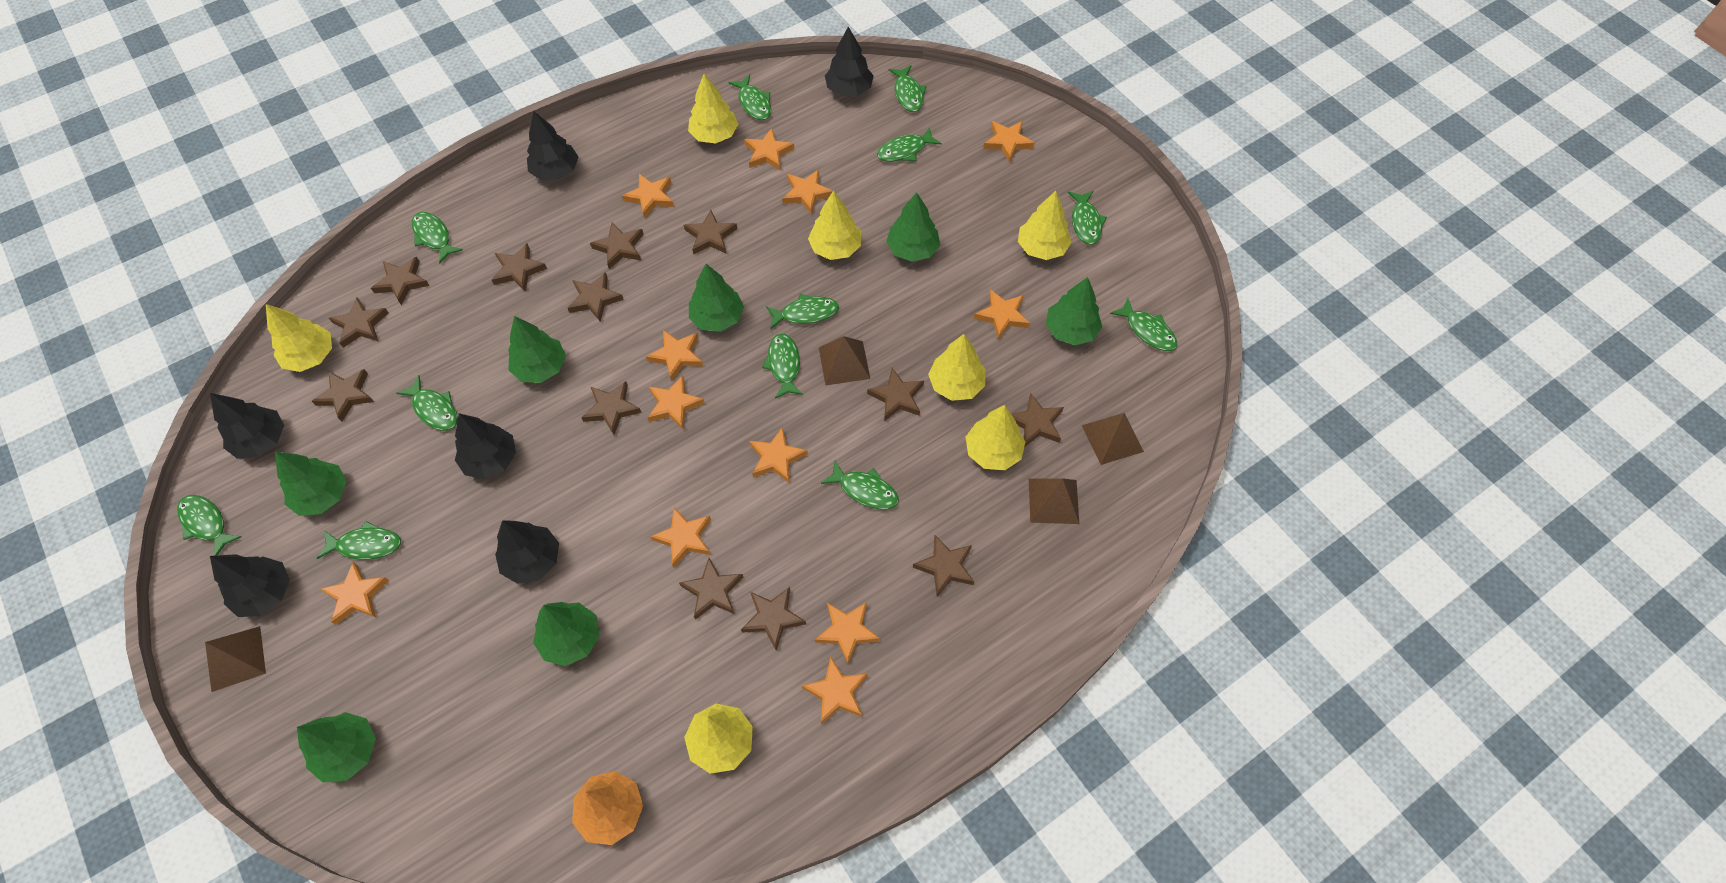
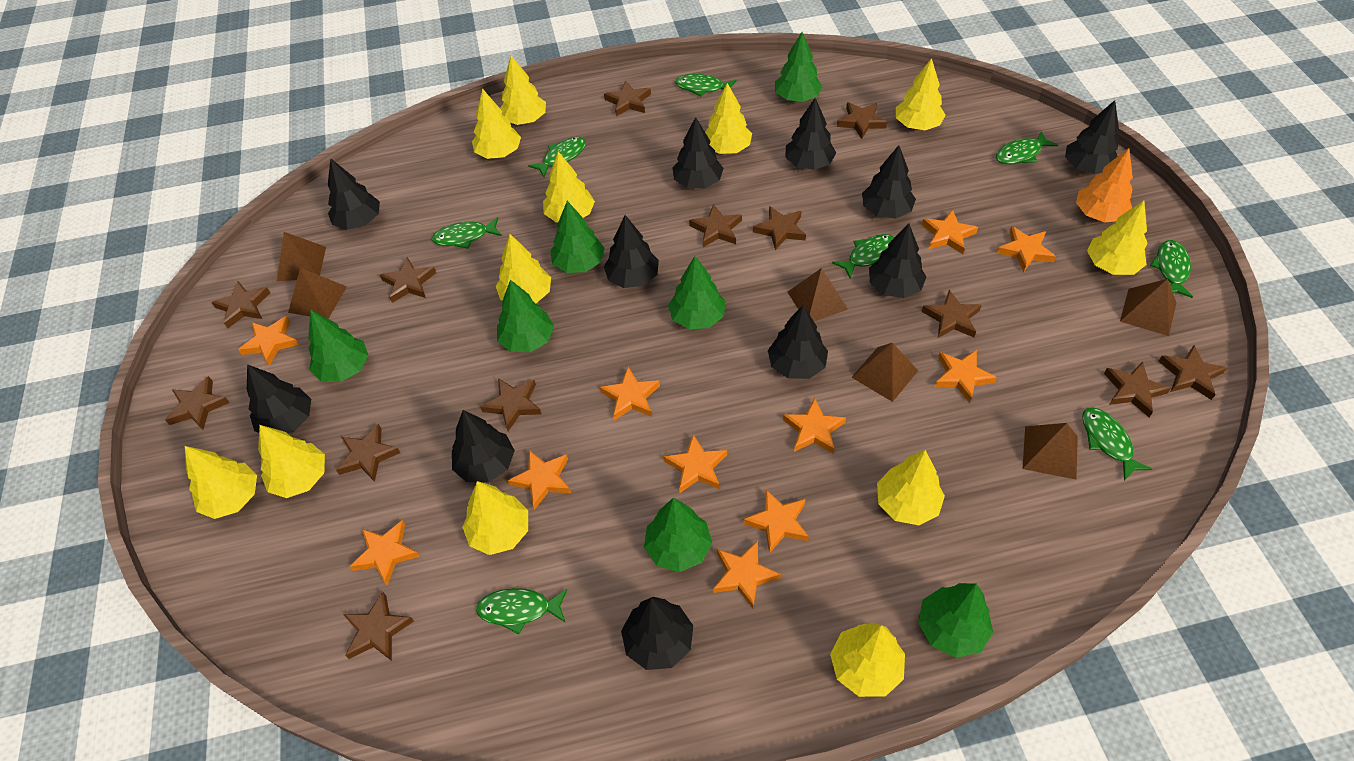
black tree: [210,393,284,459] [210,554,290,617] [455,413,516,479] [495,521,559,584] [527,111,578,180] [825,27,874,96] = 6 -> [247,364,311,433] [328,158,380,230] [452,410,515,482] [604,215,659,288] [621,597,693,670] [672,117,724,188] [768,305,828,379] [785,98,836,170] [862,145,916,218] [869,223,926,298] [1065,100,1119,174] = 11
brown pyramid: [205,626,266,692] [819,336,870,385] [1029,478,1079,524] [1082,413,1144,465] = 4 -> [277,232,326,281] [288,268,347,319] [788,268,848,321] [851,343,918,402] [1023,423,1078,480] [1120,279,1176,336] = 6
green fish: [177,495,241,556] [317,521,401,560] [396,376,458,431] [412,212,463,263] [728,74,771,120] [762,333,803,399] [766,294,839,330] [821,460,899,509] [877,127,942,162] [888,65,927,112] [1068,191,1107,245] [1110,298,1177,351] = 12 -> [432,217,502,249] [476,588,567,634] [528,137,586,177] [675,74,737,97] [832,234,895,279] [996,131,1058,165] [1082,407,1152,480] [1150,240,1193,298] = 8
orange star: [321,562,389,625] [622,174,674,219] [646,330,703,381] [648,376,705,429] [650,508,711,568] [744,128,794,171] [749,427,808,483] [782,170,833,215] [802,657,867,724] [815,602,880,664] [974,289,1030,340] [983,121,1035,162] = 12 -> [238,316,299,366] [349,520,420,586] [508,450,571,510] [600,367,660,420] [664,434,727,493] [713,541,781,609] [743,489,809,554] [783,398,846,454] [922,209,978,254] [934,350,997,403] [997,226,1056,272] = 11
yellow tree: [266,304,332,372] [684,704,753,774] [688,74,738,143] [808,191,861,260] [928,334,986,401] [966,405,1026,470] [1018,191,1072,260] = 7 -> [185,446,257,519] [258,425,325,498] [462,481,528,555] [472,88,521,159] [496,234,551,303] [500,56,546,125] [543,152,595,222] [705,83,752,154] [830,622,905,697] [877,450,945,525] [896,58,945,130] [1087,200,1147,275] = 12

